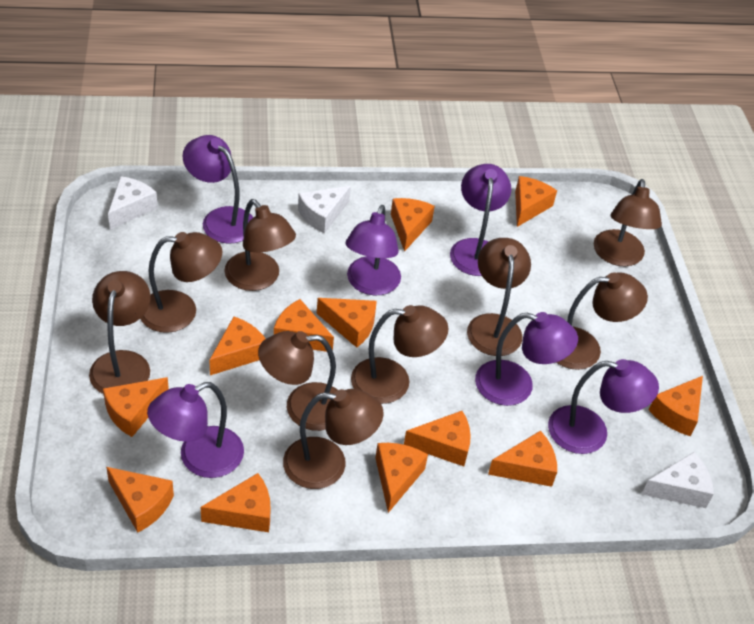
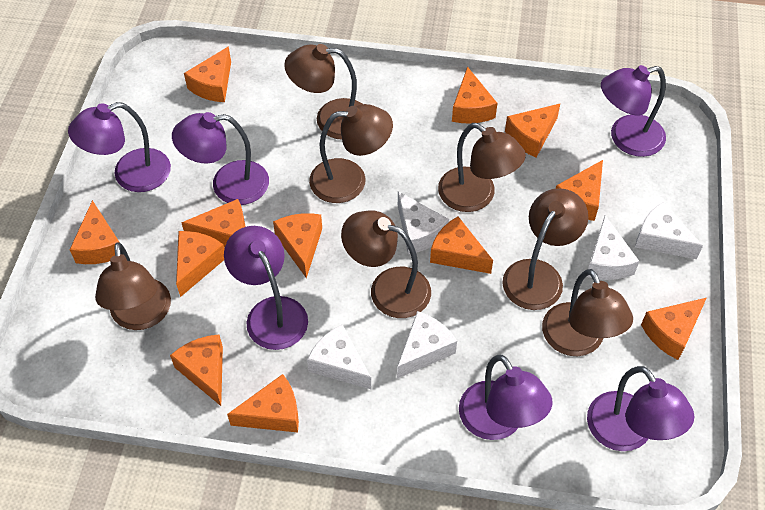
brown lamp: [89,271,151,394] [141,232,222,333] [224,199,296,291] [258,331,338,431] [283,389,383,489] [351,305,448,404] [467,238,531,356] [556,272,648,370] [594,179,662,267] = 9 -> [95,242,171,330] [284,44,362,140] [309,104,393,203] [341,210,431,318] [438,123,526,212] [502,188,588,310] [542,269,633,356] = 7
white cheese: [108,176,158,229] [298,186,351,233] [642,452,714,508] = 3 -> [307,325,371,389] [397,311,457,379] [398,191,449,254] [587,215,639,280] [635,202,703,259] = 5

